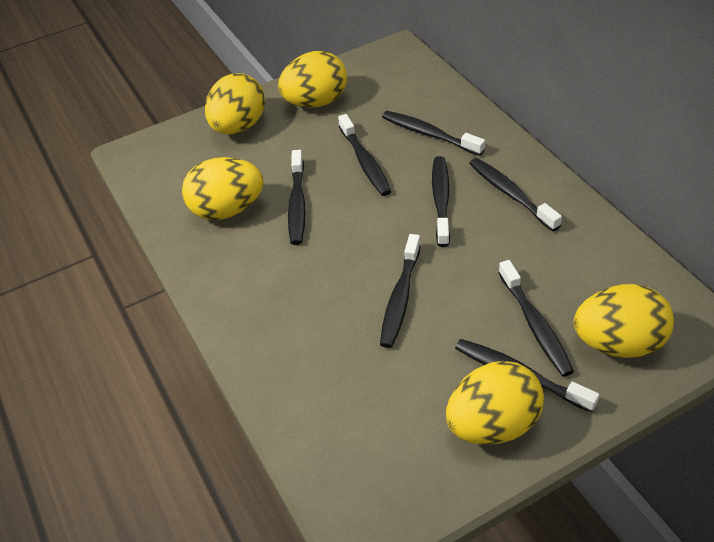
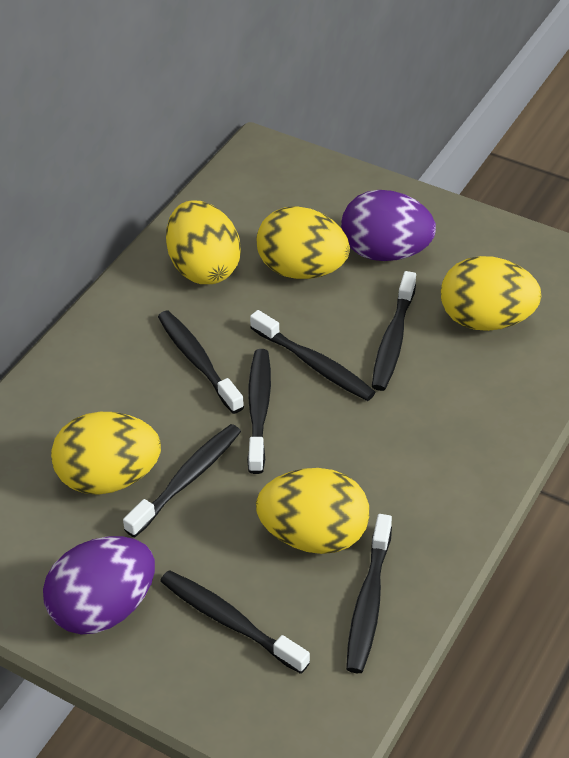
black toothbrush: [288,150,306,245] [338,114,391,196] [380,234,421,348] [382,111,485,156] [432,156,450,247] [455,339,599,413] [469,158,562,231] [498,260,574,377] = 8 -> [123,424,241,538] [158,311,244,414] [160,570,310,674] [247,349,271,474] [250,310,376,401] [346,514,392,673] [372,271,416,391] = 7
purple egg: none = 0 -> [43,536,155,635] [341,190,436,261] = 2

